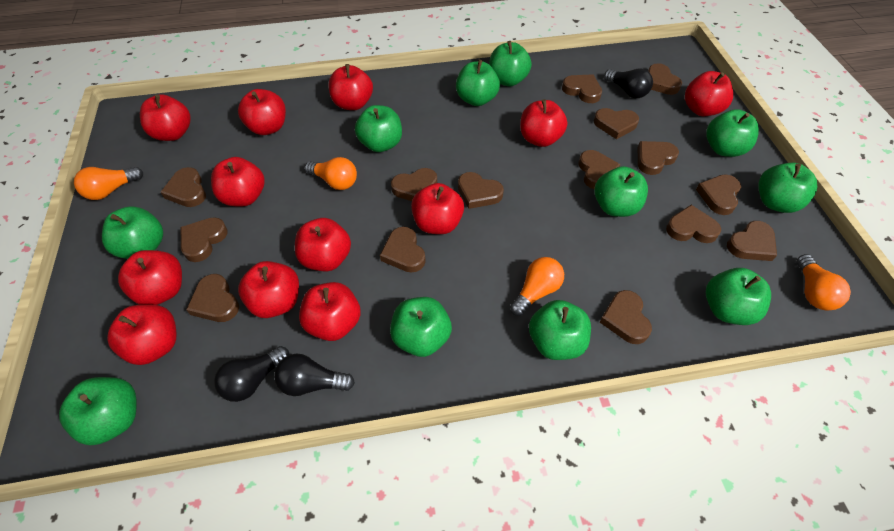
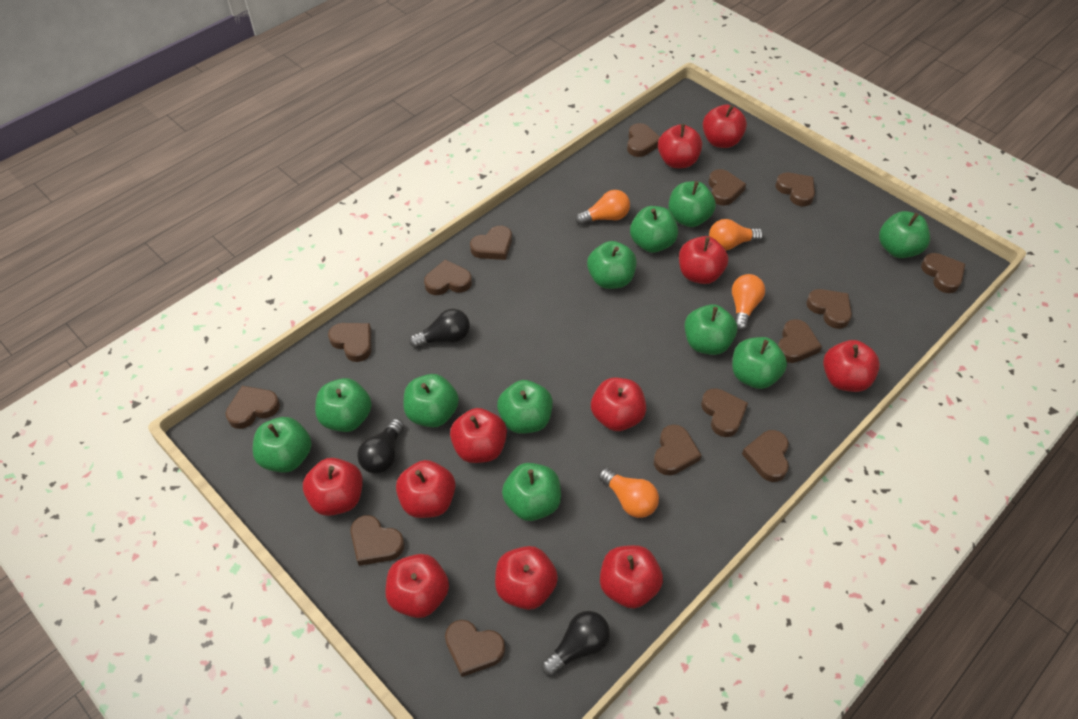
red apple: [107,304,176,365] [118,250,182,305] [140,94,191,141] [211,157,265,206] [238,89,286,135] [238,261,299,318] [295,218,351,271] [299,282,361,341] [328,64,373,110] [411,183,464,234] [520,99,567,147] [685,71,733,116] = 12 -> [303,458,363,516] [385,554,449,618] [396,460,456,518] [450,408,507,463] [495,546,558,610] [591,378,646,431] [600,545,663,609] [658,124,702,168] [679,236,728,284] [703,105,747,148] [823,340,880,392] = 11

